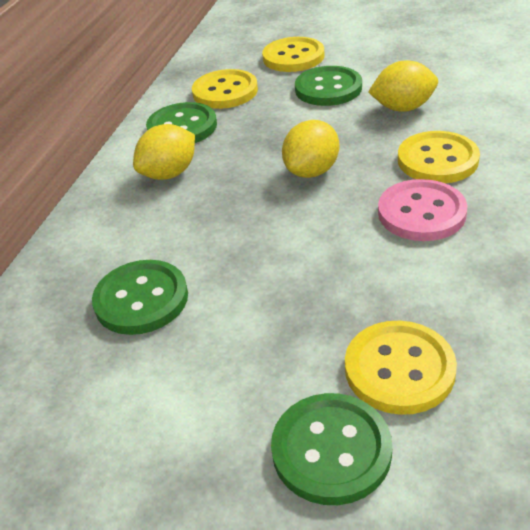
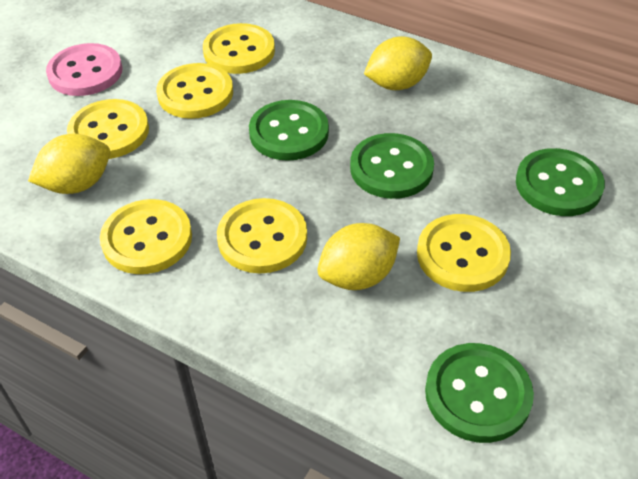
yellow button: [192,69,258,109] [262,37,324,72] [345,321,457,415] [398,131,480,183] = 4 -> [67,99,149,159] [100,199,192,274] [156,63,233,119] [203,23,275,74] [217,198,307,273] [417,214,511,292] = 6

